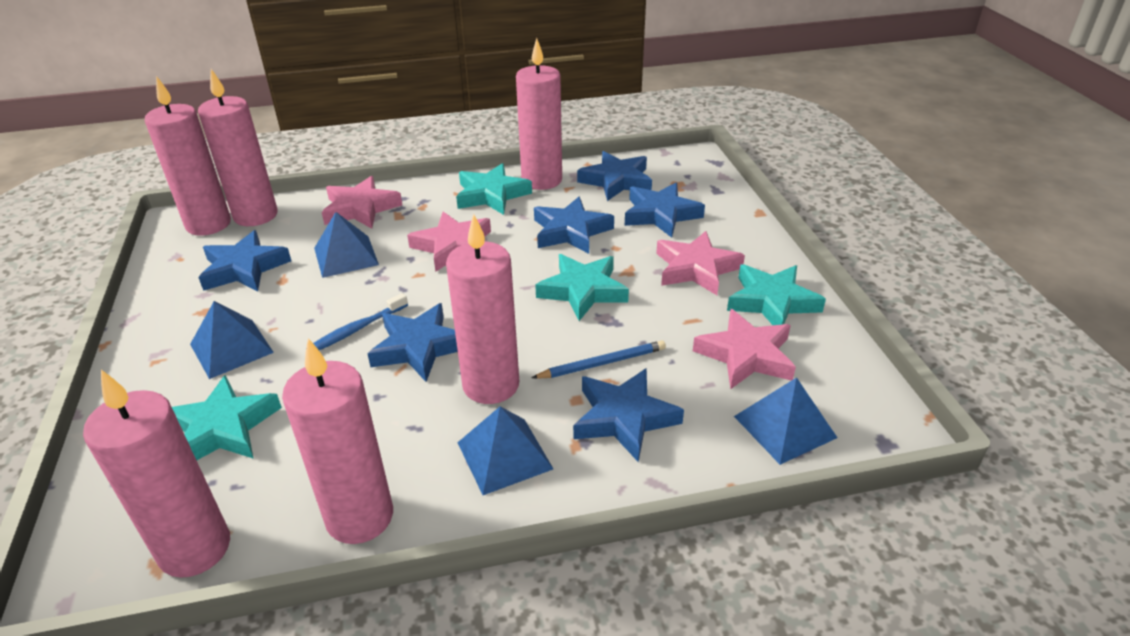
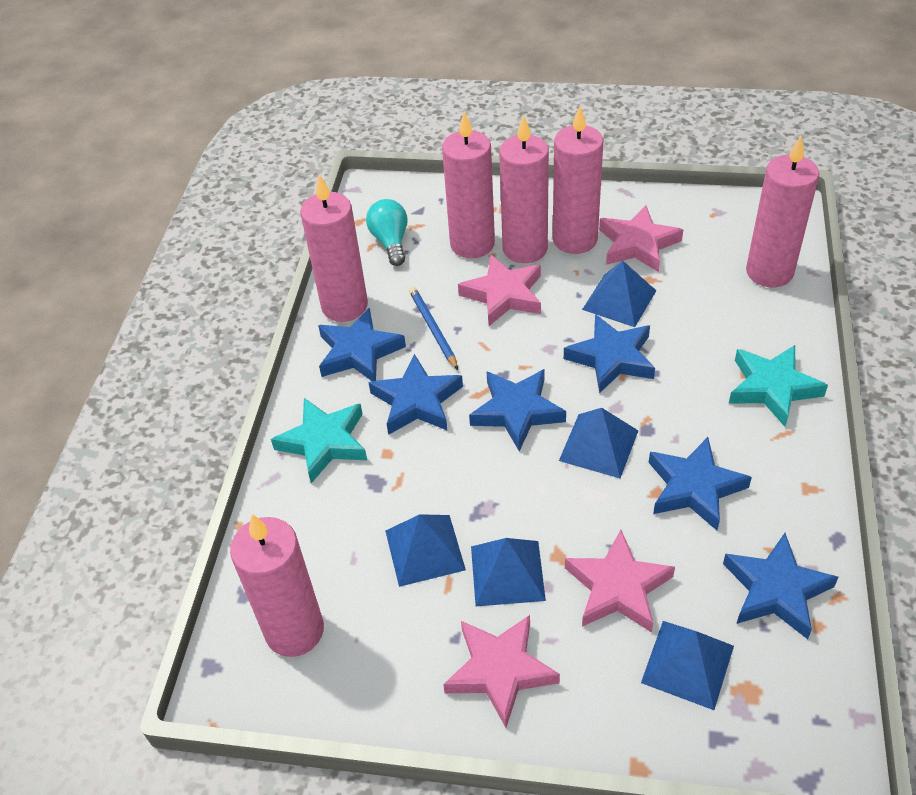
blue pyramid: [190,301,274,379] [314,212,379,278] [457,406,553,495] [734,377,837,465] = 4 -> [385,514,466,587] [471,538,546,606] [559,408,638,478] [582,261,656,327] [641,621,734,710] = 5
blue toothbrush: [313,293,408,350] = 1 -> none = 0
turquoise light bulb: none = 0 -> [366,199,407,266] = 1
turquoise star: [172,375,282,460] [456,163,532,215] [535,254,629,321] [727,264,826,325] = 4 -> [271,398,367,483] [729,345,828,427] = 2

